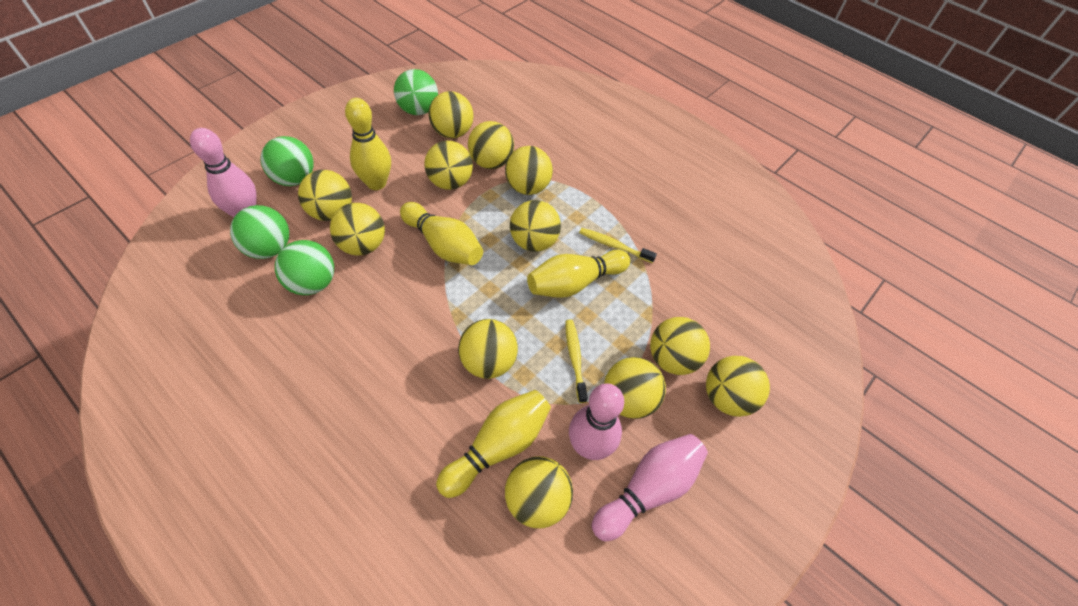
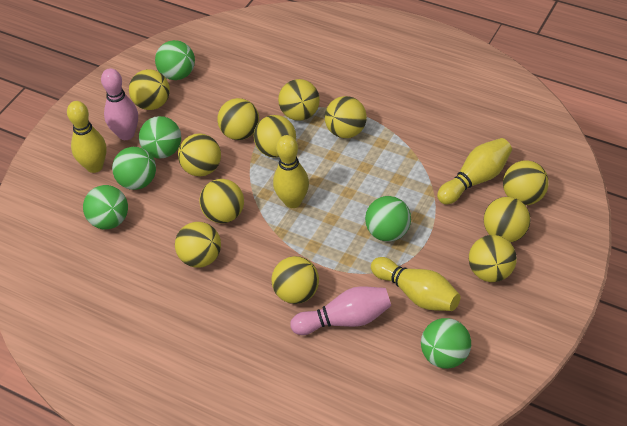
green ball: [230,205,289,259] [261,136,314,186] [275,240,334,295] [394,69,438,115] = 4 -> [83,185,128,229] [112,147,156,190] [139,116,181,159] [155,40,195,80] [365,196,411,242] [421,318,471,369] = 6
pink bowling pin: [190,128,257,217] [569,383,624,460] [592,434,708,541] = 3 -> [101,68,138,140] [290,286,391,335] = 2
yellow toothbrush: [565,320,588,403] [579,228,657,263] = 2 -> none = 0

